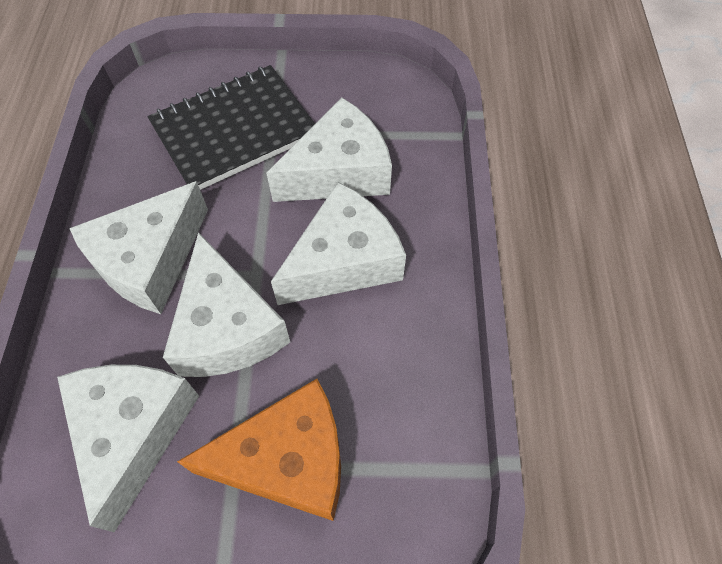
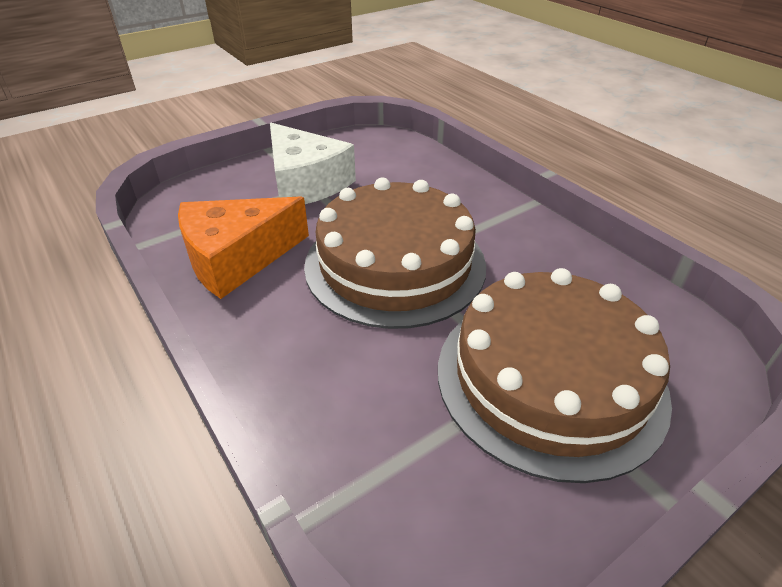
black notebook: [148,65,315,190] = 1 -> none = 0
brown cake: none = 0 -> [304,178,486,329] [438,268,672,483] = 2
white cheese: [57,365,199,532] [69,181,208,314] [163,232,290,377] [266,98,392,202] [271,182,406,305] = 5 -> [270,123,356,204] = 1

